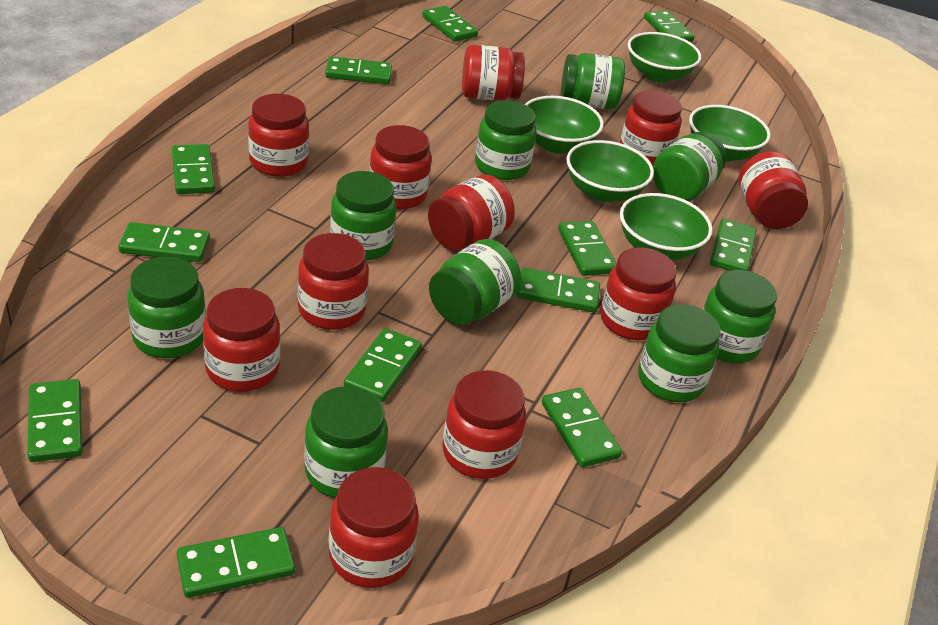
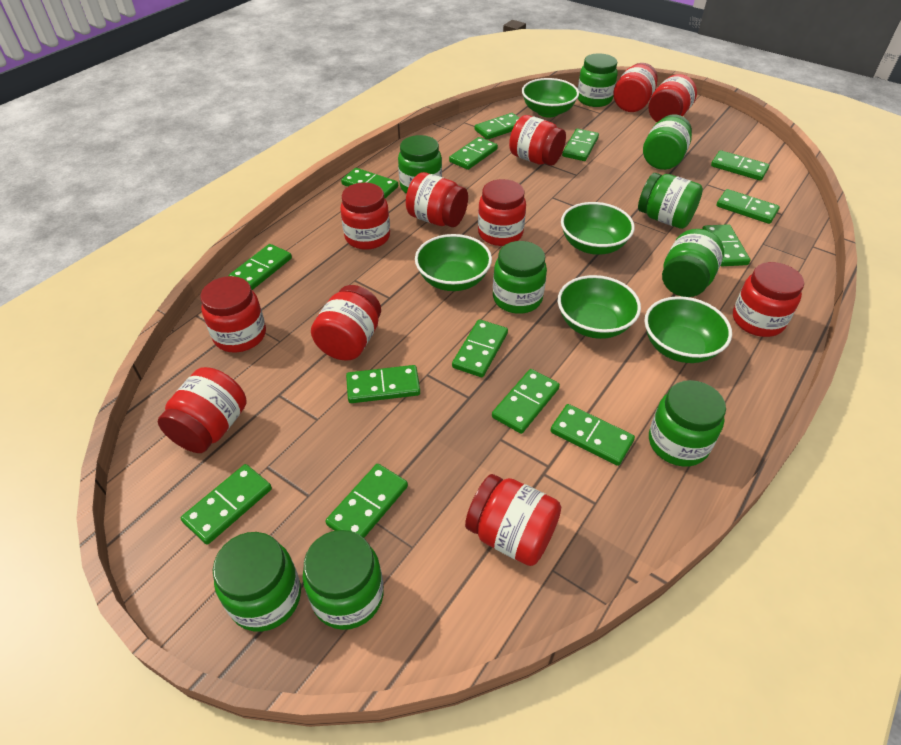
green domino: [27,379,82,462] [118,222,210,262] [172,144,215,194] [177,527,295,598] [325,56,392,84] [344,328,422,402] [422,6,478,42] [517,268,600,312] [542,388,622,467] [558,221,617,276] [644,10,695,42] [710,219,757,271] = 12 -> [181,464,272,544] [229,244,292,290] [325,464,408,538] [341,168,398,198] [346,365,420,403] [449,137,498,170] [452,319,508,377] [474,113,519,140] [492,369,560,434] [550,404,635,466] [562,129,599,161] [702,224,750,266] [711,150,769,181] [716,189,780,224] = 14

